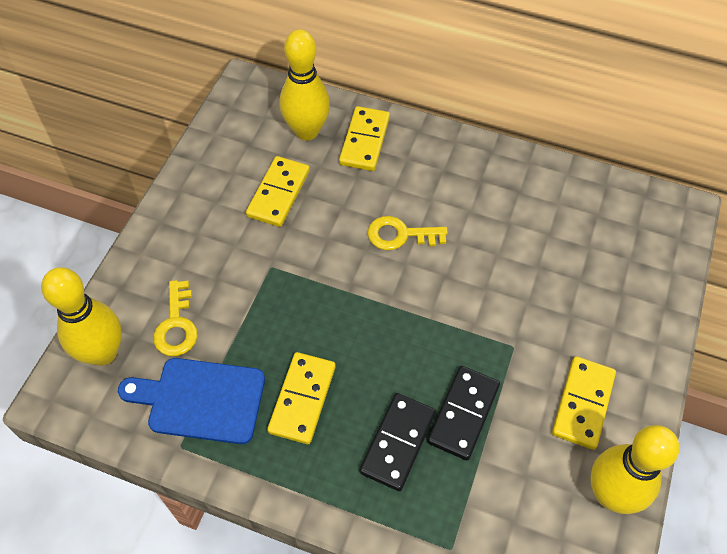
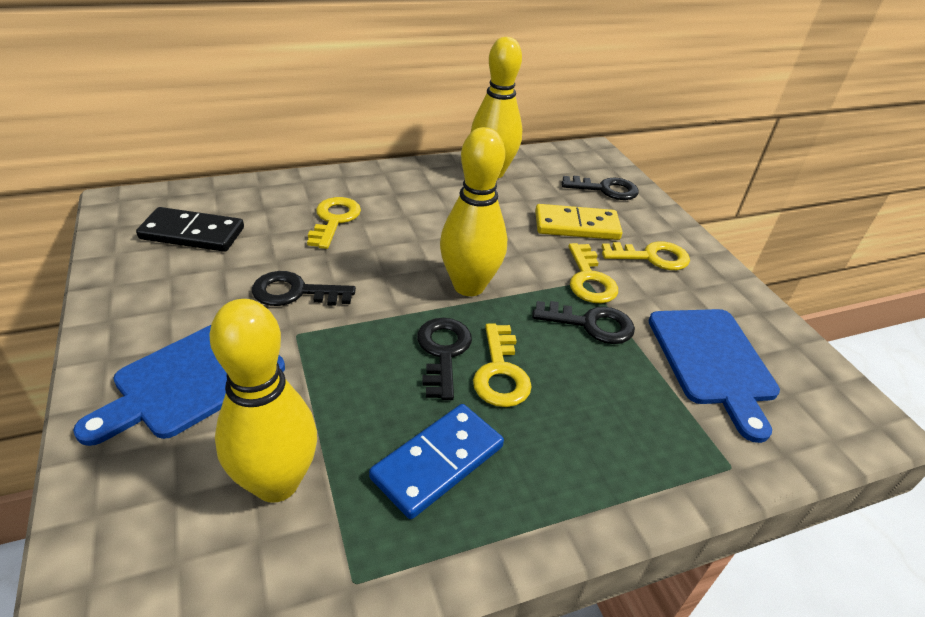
black domino: [359,393,436,491] [427,366,500,461] = 2 -> [136,207,244,252] = 1
black key: none = 0 -> [252,271,356,306] [417,318,472,400] [532,301,635,344] [562,176,639,200] = 4
blue cutting board: [118,358,265,444] = 1 -> [73,325,285,446] [648,309,780,443] = 2
blue domino: none = 0 -> [369,404,504,519] = 1
yellow domino: [246,156,310,227] [267,352,336,444] [339,106,390,171] [552,356,616,450] = 4 -> [535,204,622,240] = 1
yellow key: [153,280,198,356] [367,216,448,250] = 2 -> [307,197,361,249] [473,323,532,407] [569,243,618,303] [602,241,690,270] = 4

